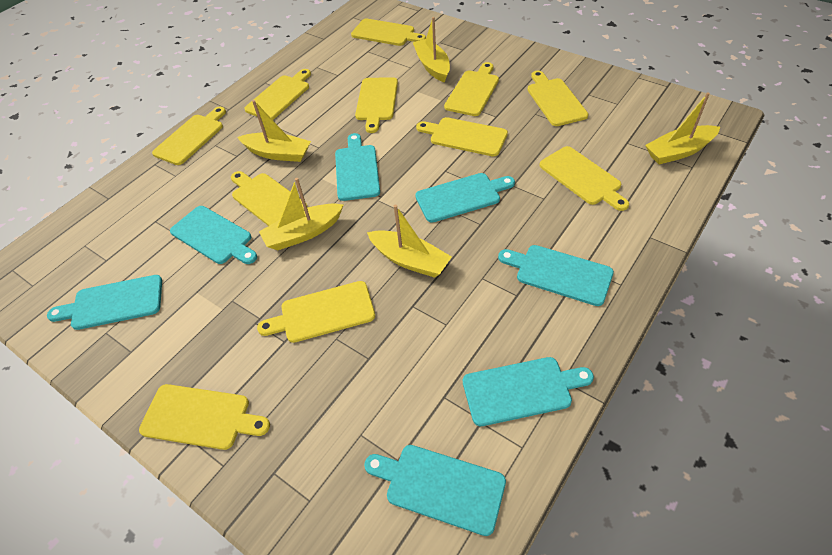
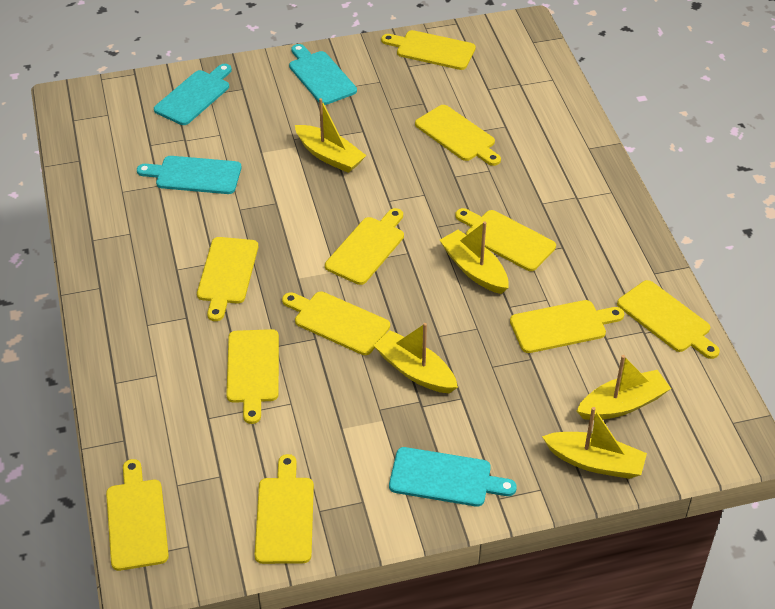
turquoise cutting board: [47,275,162,330] [170,206,257,264] [335,133,380,201] [364,445,506,536] [415,173,515,223] [463,357,594,426] [498,245,614,306] = 7 -> [137,156,241,194] [154,64,232,125] [289,44,357,105] [389,447,517,507] = 4

